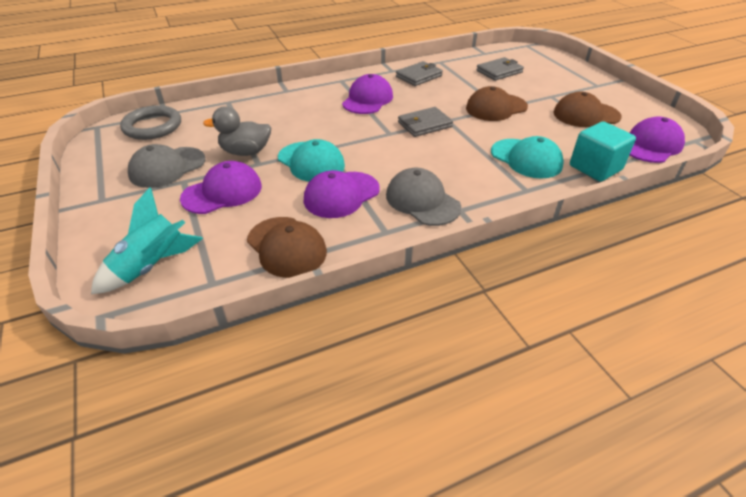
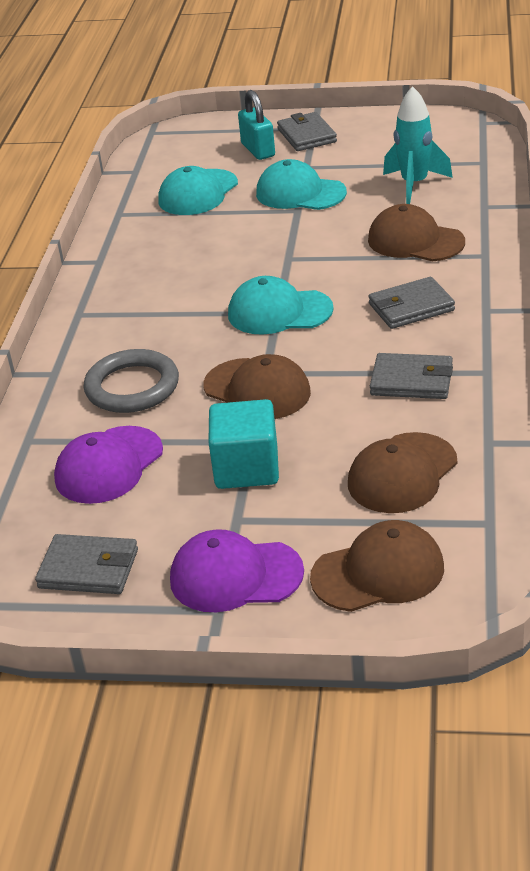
brown cap: [247,217,327,278] [466,86,528,121] [553,92,622,127] = 3 -> [203,354,311,419] [310,520,444,612] [348,432,457,513] [368,204,465,261] = 4
grey cap: [128,144,206,188] [386,168,461,226] = 2 -> none = 0
grey duck: [203,106,271,156] = 1 -> none = 0
grey wallet: [396,61,443,86] [398,107,453,137] [476,57,524,81] = 3 -> [35,534,138,594] [277,112,337,151] [368,277,455,329] [370,353,453,399] = 4
purple cap: [180,161,262,214] [304,170,380,218] [342,74,393,114] [630,117,685,163] = 4 -> [54,426,163,504] [170,529,304,612] = 2
turquoise cap: [278,139,345,182] [491,136,564,178] = 2 -> [159,166,238,215] [228,276,334,335] [256,159,347,210] = 3
turquoise padlock: none = 0 -> [238,90,275,160] = 1

